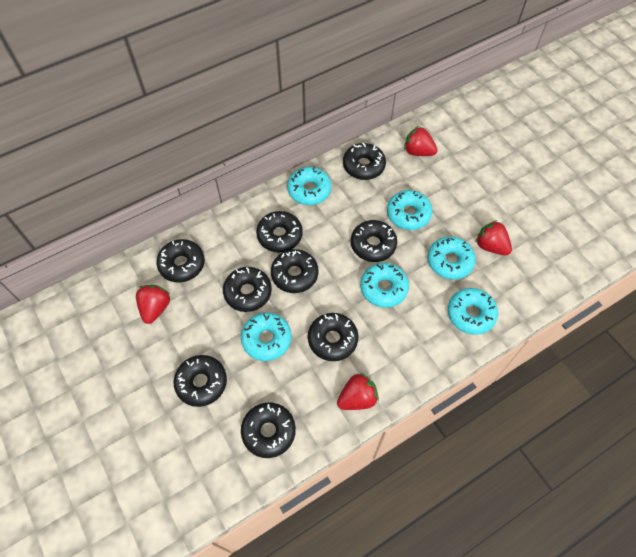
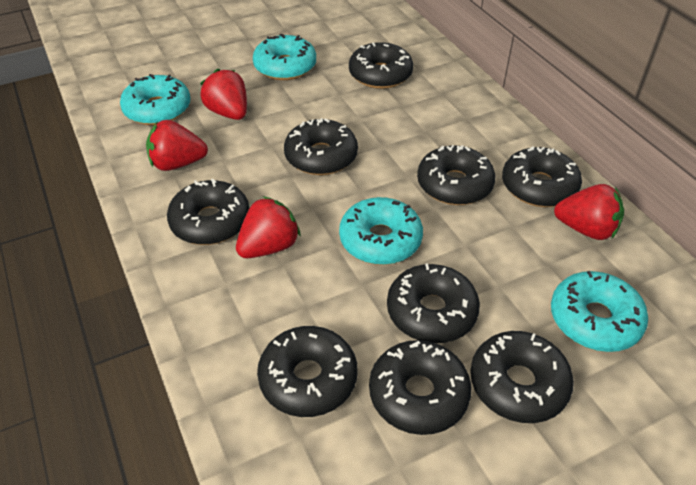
turquoise donut: [241,313,291,361] [287,167,331,205] [360,263,409,308] [387,190,432,230] [427,236,476,279] [448,288,498,335] = 6 -> [120,74,190,125] [253,33,316,80] [339,197,423,265] [551,271,648,352] = 4

